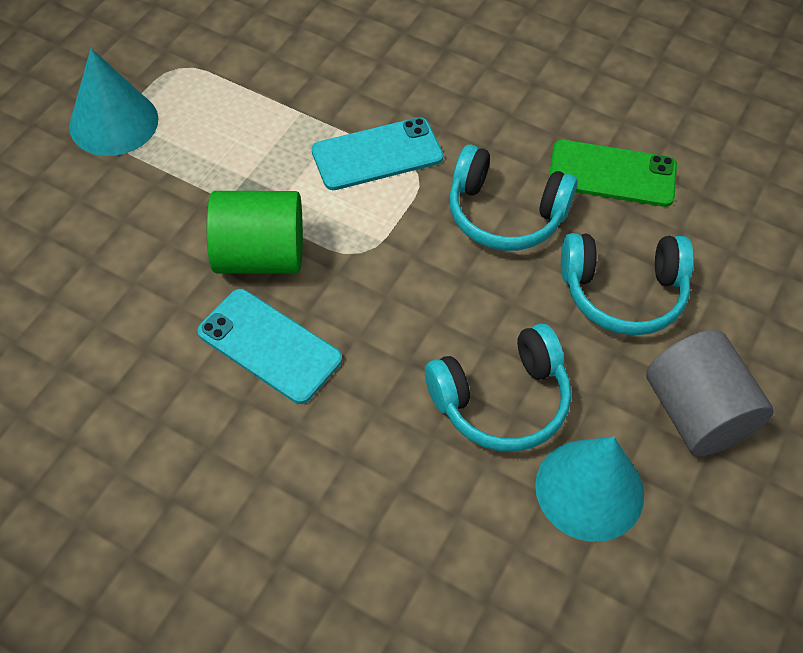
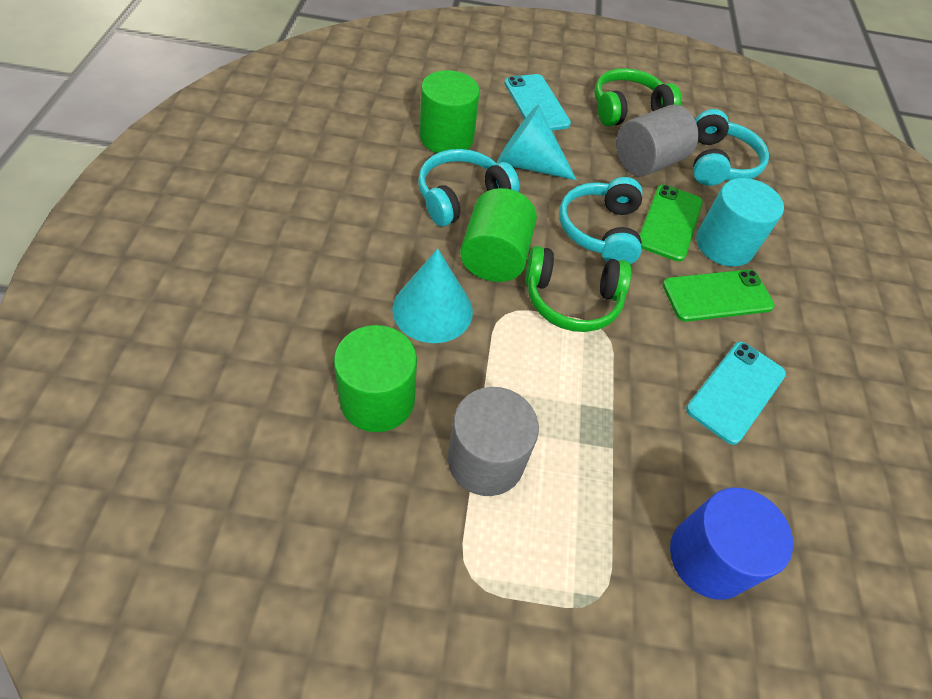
blue cylinder: none = 0 -> [670,488,793,600] = 1
green cylinder: [207,191,303,274] = 1 -> [334,325,417,432] [420,70,480,153] [460,188,537,282] = 3
green headphones: none = 0 -> [525,246,631,332] [594,68,681,127] = 2
green phone: [549,140,677,207] = 1 -> [639,185,703,262] [663,270,775,322] = 2
grey cylinder: [646,330,774,456] = 1 -> [448,387,539,496] [616,104,698,176] = 2
turquoise cylinder: none = 0 -> [696,178,784,267] = 1

